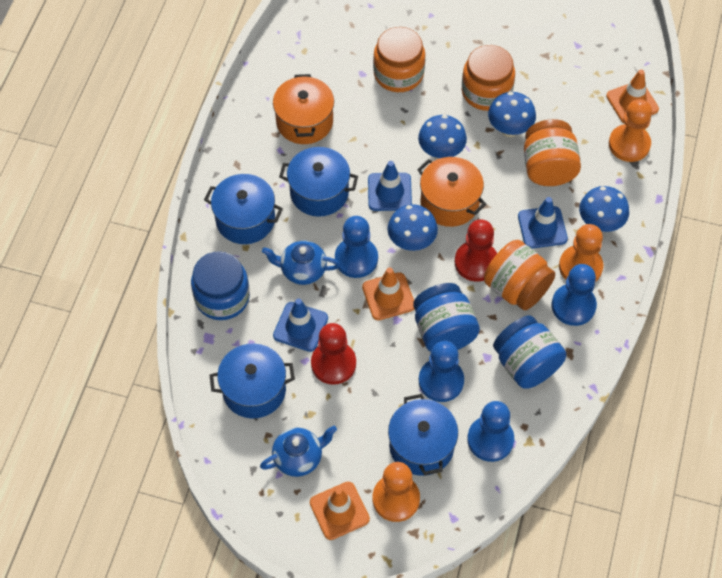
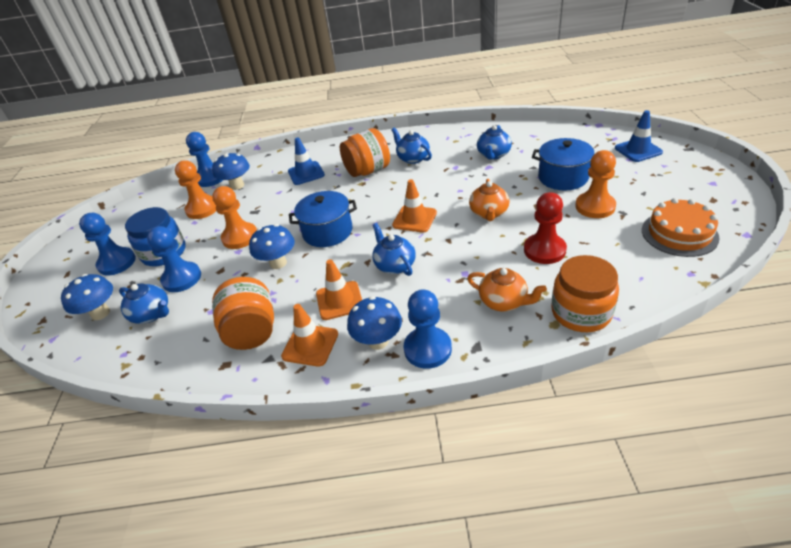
blue jar: [191,251,250,320] [413,283,480,352] [493,315,566,389] = 3 -> [125,207,186,266] = 1
blue pot: [204,174,283,244] [210,344,295,418] [279,147,358,217] [388,394,458,476] = 4 -> [289,191,357,247] [532,138,594,190] = 2
blue teapot: [260,426,337,477] [262,241,340,285] = 2 -> [119,283,169,324] [372,223,416,276] [391,128,432,164] [477,125,512,159] = 4
blue traffic cone: [273,299,328,352] [368,161,412,211] [518,197,568,249] = 3 -> [288,138,325,185] [615,110,663,162] = 2
orange cake: none = 0 -> [642,198,720,257] = 1
orange jar: [373,27,425,92] [462,45,515,111] [484,240,555,310] [524,119,581,186] = 4 -> [212,277,274,350] [340,128,390,177] [551,255,619,332] = 3
orange pot: [273,74,334,144] [417,157,486,227] = 2 -> none = 0
orange teapot: none = 0 -> [467,268,547,312] [469,179,509,221] = 2
red pawn: [311,323,356,385] [455,219,497,282] = 2 -> [524,192,567,264] = 1

